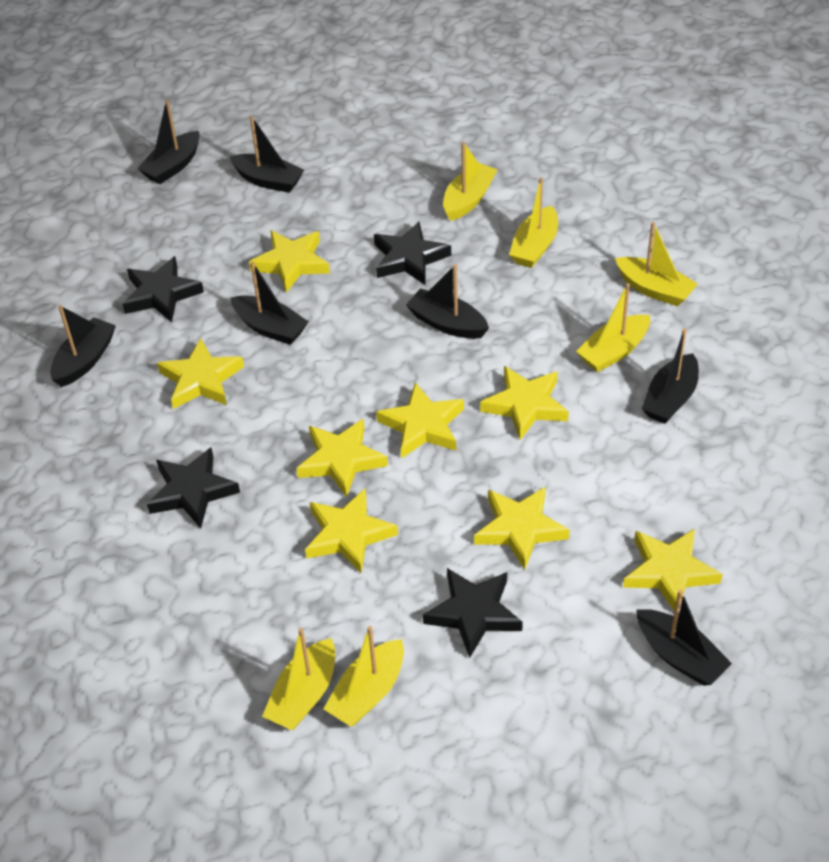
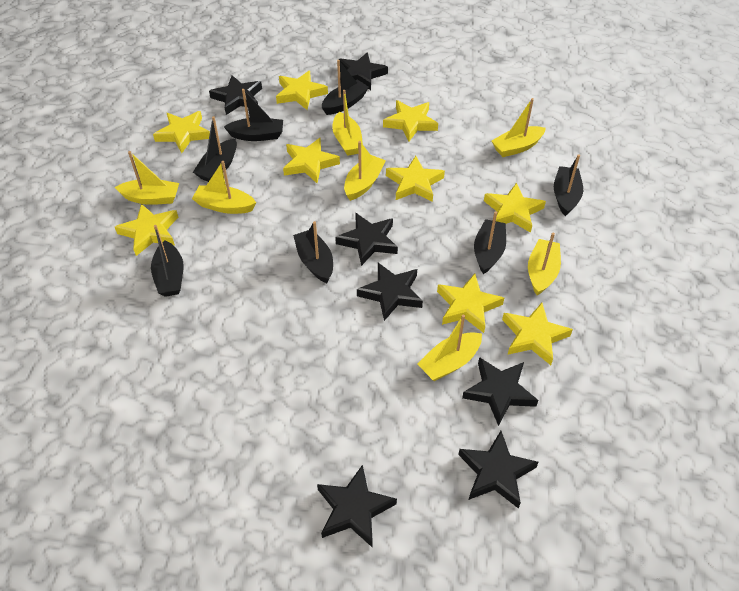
black star: [122,256,204,322] [147,448,240,528] [374,221,451,285] [423,568,523,658] = 4 -> [209,75,262,115] [317,465,397,548] [335,213,398,266] [338,52,388,90] [357,263,423,321] [458,431,538,509] [462,357,538,426] = 7
yellow boat: [262,628,335,730] [323,626,404,726] [443,142,498,221] [509,177,558,268] [576,283,650,372] [615,222,698,306] = 6 -> [114,151,179,205] [192,161,256,214] [332,90,363,156] [344,141,386,201] [418,315,482,381] [492,98,546,157] [528,233,561,295] = 7
yellow star: [157,338,244,409] [249,230,330,293] [296,419,388,498] [305,489,398,573] [376,382,464,458] [474,487,570,570] [480,366,569,440] [623,529,723,612] = 8 -> [115,204,178,256] [153,111,210,153] [276,70,328,110] [283,138,340,183] [383,100,438,141] [386,156,445,202] [437,274,504,333] [484,183,546,233] [502,303,573,365] = 9

